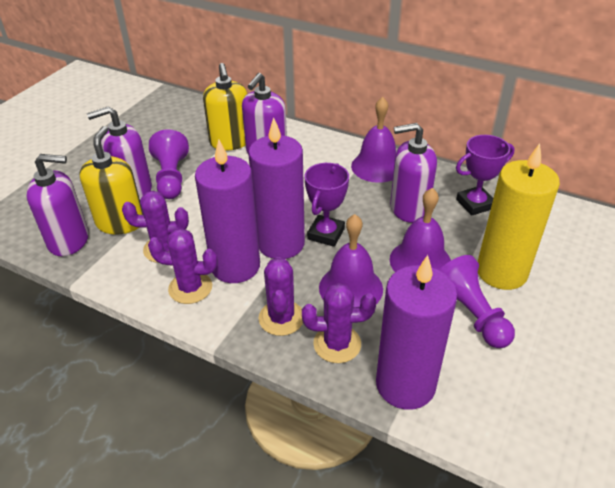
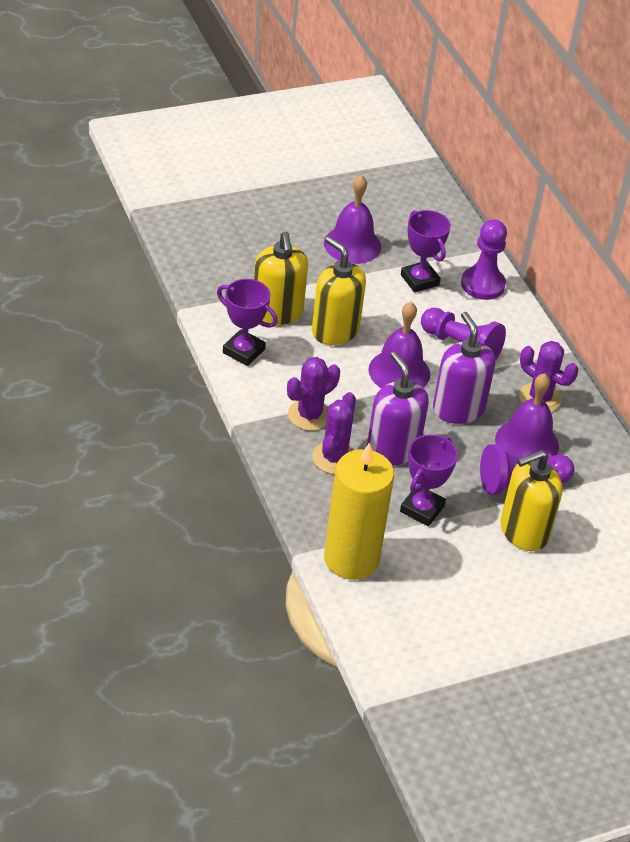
purple cactus: [122,191,189,263] [148,228,217,304] [258,257,303,336] [302,283,376,363] = 4 -> [287,357,340,431] [312,392,356,474] [519,341,578,412] = 3
purple candle: [195,139,260,283] [248,117,305,259] [376,255,457,410] = 3 -> none = 0
purple pawn: [149,129,189,199] [439,255,515,348] = 2 -> [421,308,506,361] [461,219,507,300] [480,444,575,495] = 3
purple soap dispenser: [26,154,89,256] [87,106,152,200] [242,73,287,153] [390,123,437,223] = 4 -> [367,352,429,466] [433,312,495,424] = 2
purple trophy: [304,163,349,247] [456,135,515,216] = 2 -> [217,279,278,366] [400,434,458,526] [401,210,451,292] = 3
yellow soap dispenser: [79,126,143,235] [203,63,247,150] = 2 -> [254,232,308,325] [312,236,366,345] [500,450,563,551] = 3

